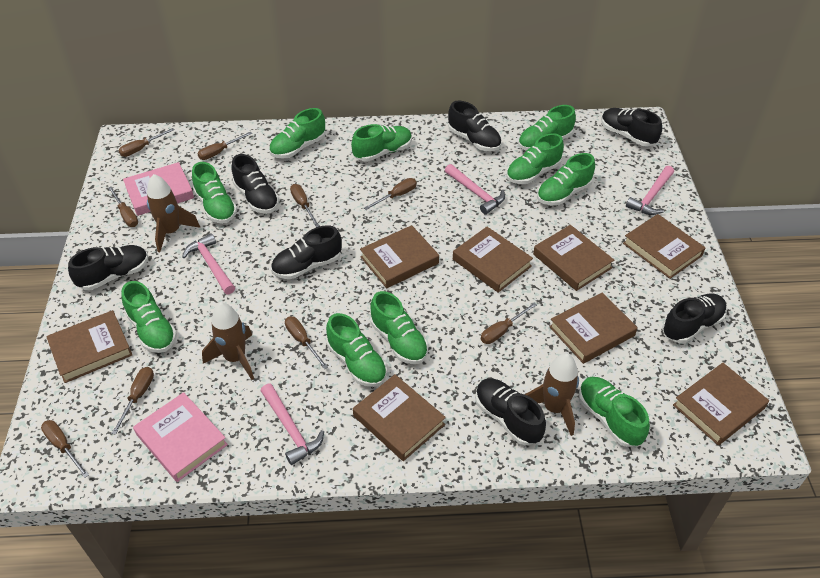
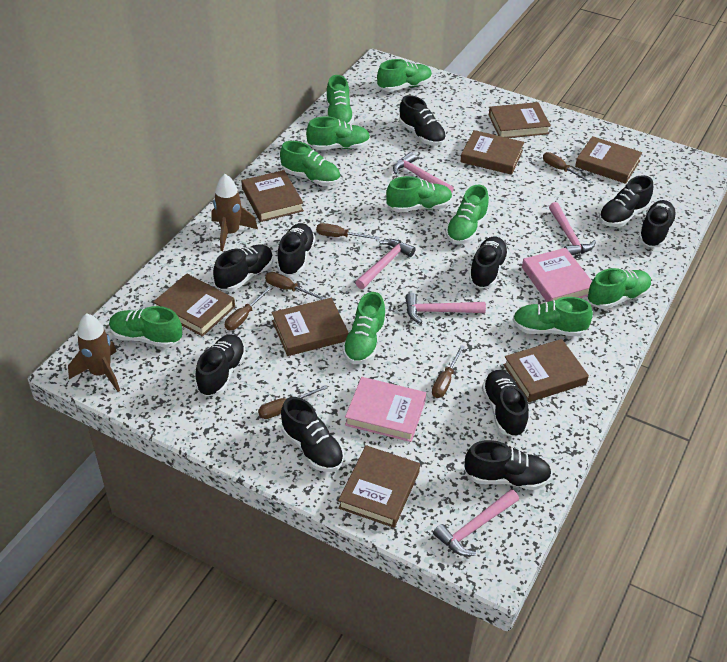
black shoe: [68,245,148,290] [231,154,279,214] [271,225,342,279] [448,101,501,151] [475,379,546,445] [601,108,662,147] [662,293,727,343] = 7 -> [195,335,246,396] [213,244,273,291] [277,223,315,276] [281,397,344,472] [399,95,446,146] [465,440,552,490] [469,236,509,288] [482,370,529,437] [599,175,653,227] [638,200,677,247] = 10
brown rocket: [147,174,200,252] [202,302,254,380] [525,353,579,436] = 3 -> [68,313,120,392] [212,174,258,251] = 2
brown screwdriver: [41,420,89,478] [108,187,138,227] [111,367,154,435] [118,128,175,157] [197,132,252,160] [285,316,328,369] [290,184,320,227] [364,178,417,210] [481,302,537,344] = 9 -> [225,286,272,330] [258,385,328,419] [265,272,326,300] [316,223,380,240] [432,345,465,398] [543,152,592,183] = 6
pink hammer: [182,233,235,294] [261,384,324,465] [445,164,505,214] [626,166,674,215] = 4 -> [355,239,416,289] [393,152,454,193] [405,293,486,324] [433,489,519,556] [549,202,596,255] = 5

